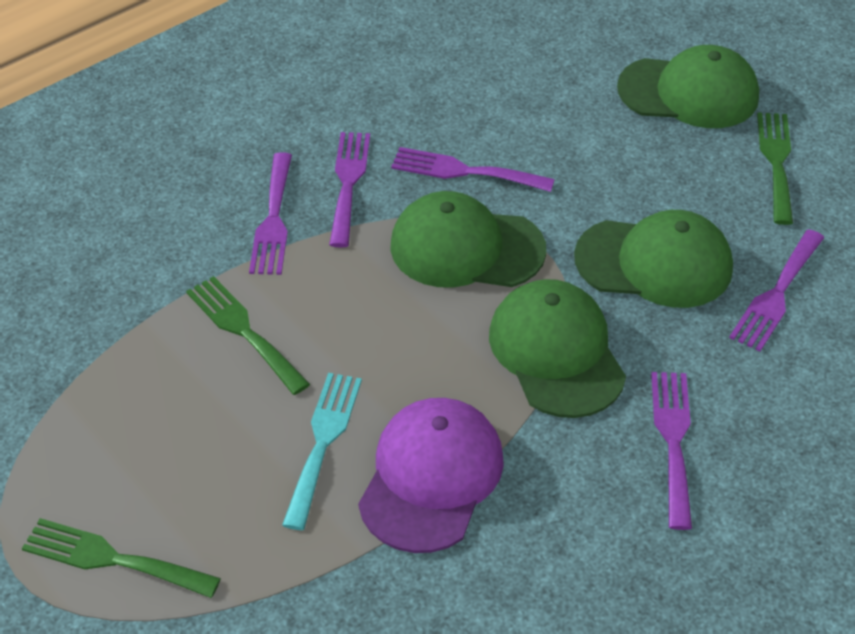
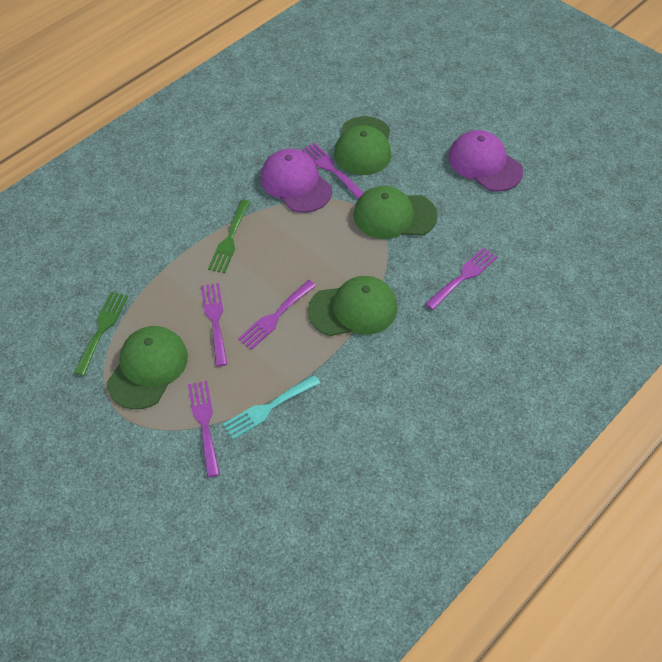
green fork: [22,518,221,598] [186,276,310,395] [757,112,793,225] = 3 -> [74,292,128,376] [208,199,250,273] = 2
purple cap: [358,398,504,553] = 1 -> [261,149,332,213] [448,130,523,192] = 2

